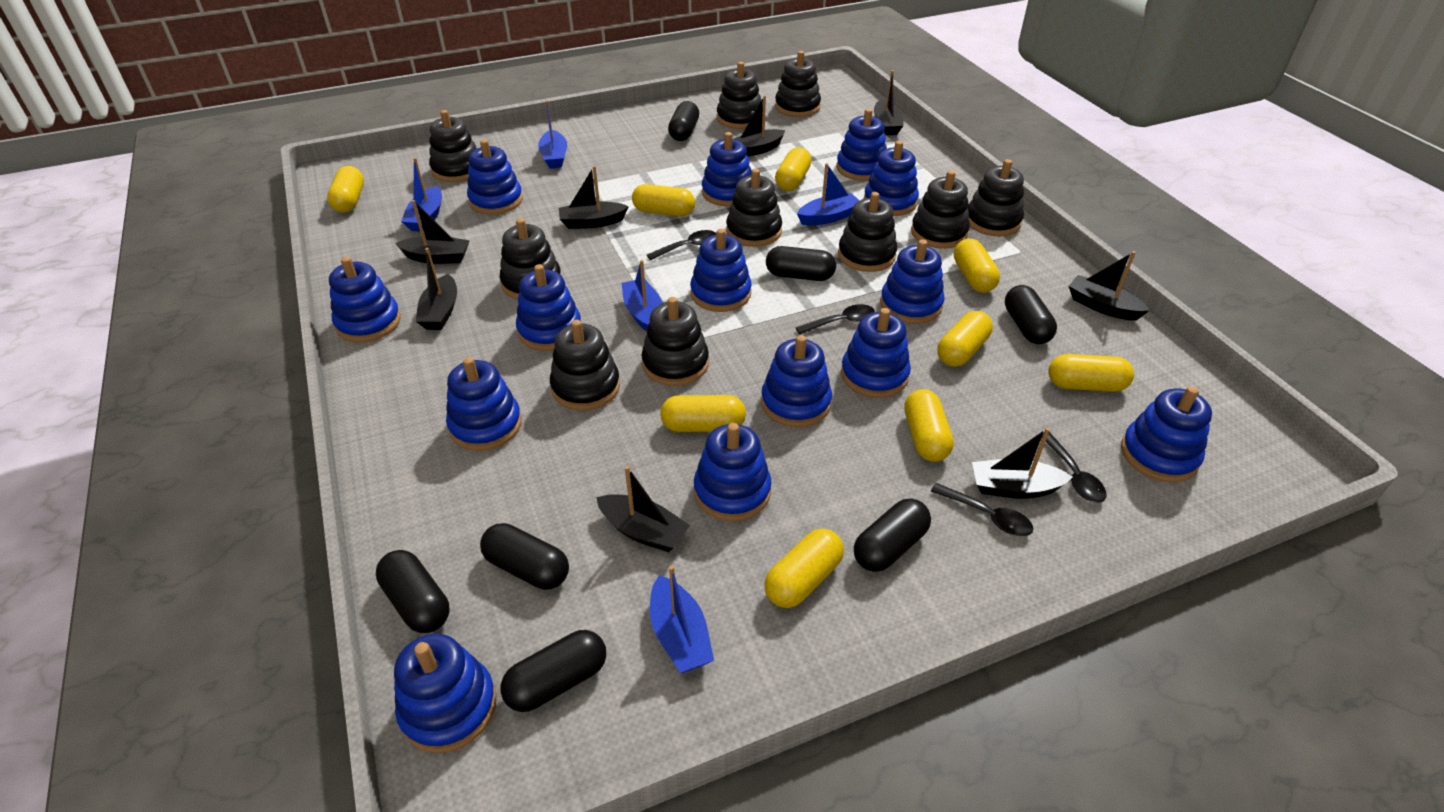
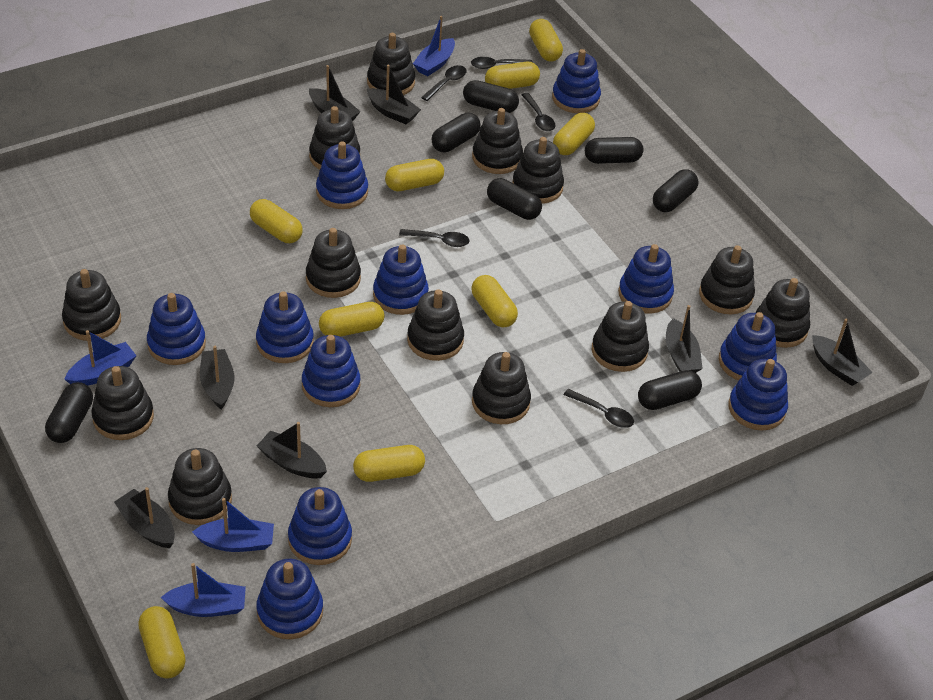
black boat: [395,200,470,264] [416,248,457,330] [559,166,629,229] [596,466,690,552] [734,95,785,157] [874,70,904,135] [972,427,1072,499] [1069,251,1150,320] = 8 -> [114,487,175,548] [200,346,235,409] [257,422,327,478] [309,65,361,121] [367,65,421,124] [666,305,703,373] [812,319,873,386] = 7
black spoon: [647,230,716,260] [796,304,875,335] [931,483,1034,536] [1042,432,1107,503] = 4 -> [399,229,469,247] [421,65,467,101] [471,57,533,69] [522,93,555,131] [564,389,634,428] = 5
black stacking toy: [429,110,476,182] [500,218,561,300] [550,320,620,411] [642,297,709,386] [717,62,763,129] [726,169,782,247] [775,51,821,117] [838,192,897,272] [911,170,970,249] [968,159,1024,237] = 10 -> [62,269,121,341] [91,366,154,440] [168,448,232,525] [306,228,361,298] [309,106,360,170] [367,33,415,95] [407,289,464,361] [472,108,523,174] [472,352,531,424] [512,137,564,204] [592,301,649,372] [699,245,755,314] [756,278,810,348] = 13
blue boat: [401,158,442,231] [538,100,567,169] [621,260,662,332] [650,565,714,673] [797,163,860,225] = 5 -> [64,330,137,386] [161,563,246,617] [192,498,274,552] [413,16,455,76] = 4
blue stacking toy: [329,257,401,342] [394,634,497,753] [446,357,522,451] [467,139,523,215] [516,264,581,351] [690,229,752,312] [694,423,772,521] [702,132,752,207] [761,335,832,427] [836,109,887,181] [841,308,911,398] [864,141,919,216] [880,239,945,324] [1121,386,1212,482] = 14 -> [147,293,206,365] [256,292,314,363] [256,559,323,639] [288,487,352,565] [302,335,360,407] [316,141,368,209] [373,244,429,315] [552,49,601,113] [618,244,674,314] [719,312,777,380] [728,359,788,430] = 11

